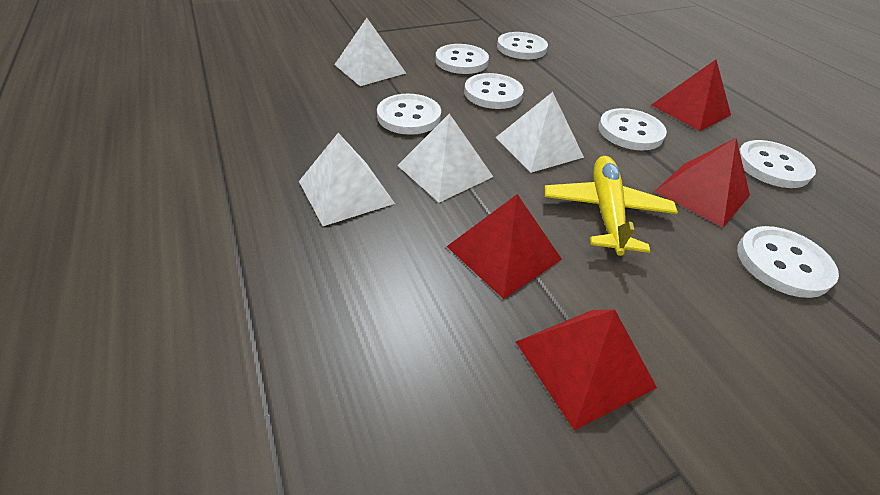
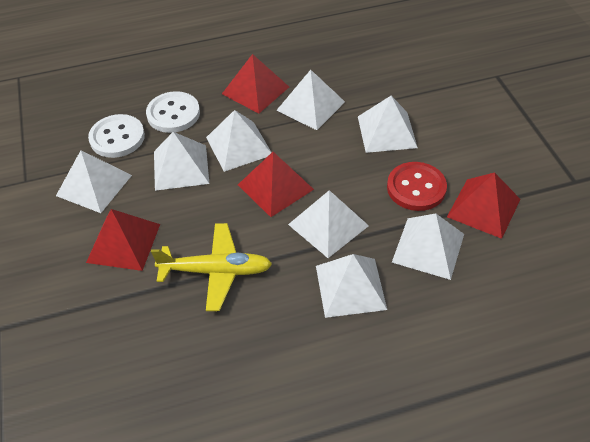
red button: none = 0 -> [387,162,447,211] = 1
white button: [377,94,441,135] [435,44,489,74] [464,73,524,109] [497,32,548,59] [598,108,667,150] [737,226,839,298] [739,140,816,188] = 7 -> [88,114,145,158] [146,91,200,133] = 2
white pyramid: [299,133,395,226] [334,18,406,86] [397,114,493,202] [496,92,584,173] = 4 -> [56,150,132,213] [154,132,209,191] [206,110,272,172] [276,70,345,130] [288,190,369,258] [316,254,387,318] [358,96,418,153] [392,213,464,280] = 8

